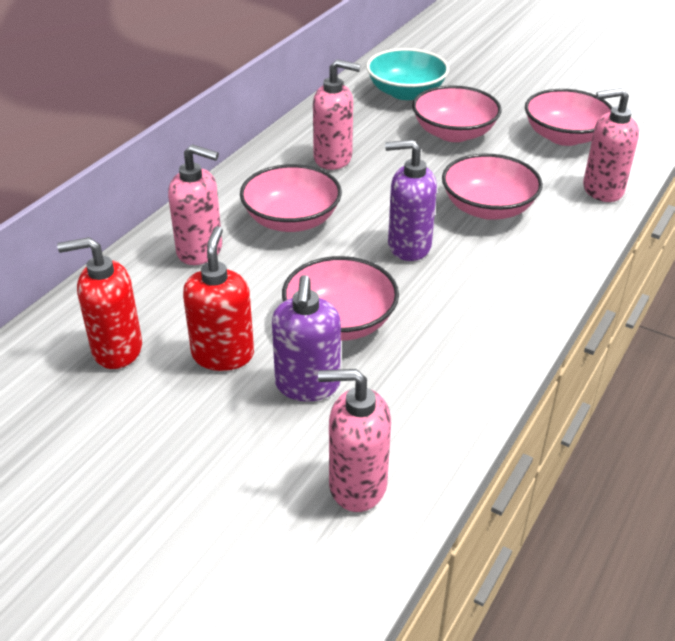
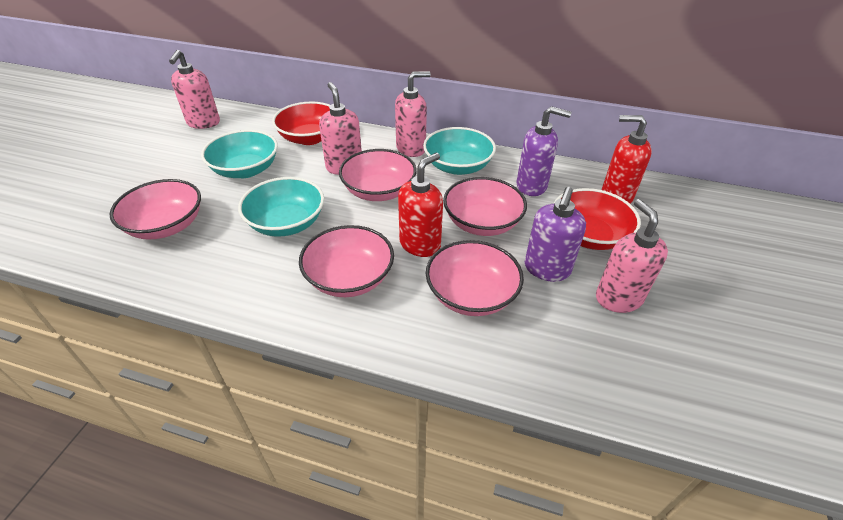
red bowl: none = 0 -> [272,101,330,145] [554,188,641,250] = 2
turquoise bowl: [366,48,449,100] = 1 -> [201,130,278,178] [238,177,324,237] [423,127,496,175] = 3

